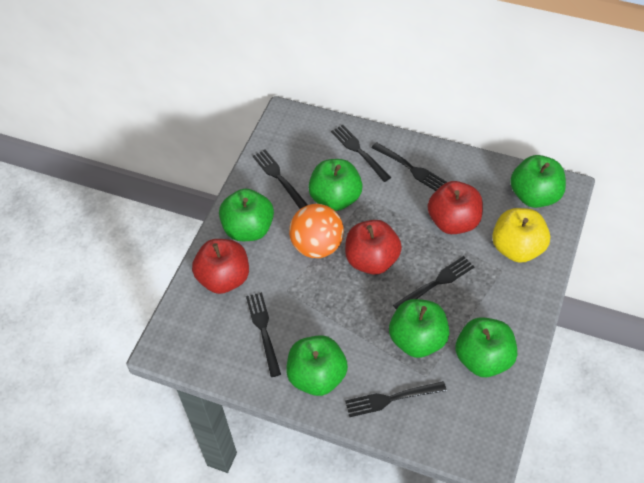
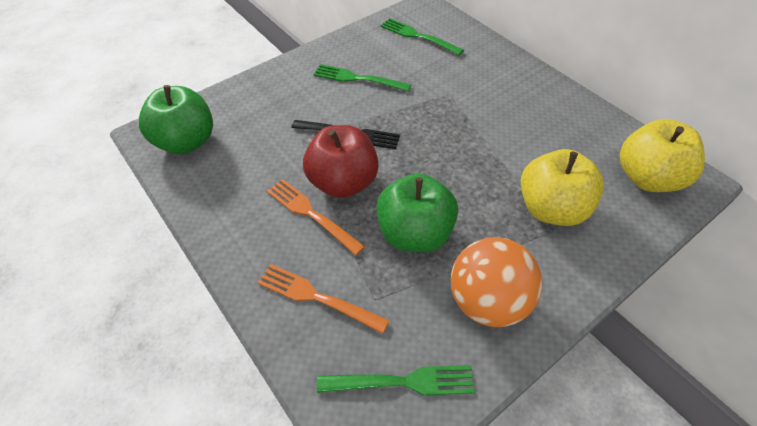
black fork: [246,292,281,377] [253,150,308,209] [331,125,391,182] [345,381,447,417] [371,142,447,191] [393,256,474,309] = 6 -> [291,120,400,149] = 1
green apple: [219,189,274,241] [286,335,348,396] [308,159,363,211] [389,299,450,358] [455,317,517,377] [510,155,566,208] = 6 -> [139,85,213,154] [376,173,458,252] = 2
green fork: none = 0 -> [314,64,411,92] [317,365,475,396] [380,18,464,55] = 3
orange fork: none = 0 -> [257,264,390,334] [267,179,365,256] = 2
red apple: [192,239,249,294] [345,220,402,275] [428,181,483,234] = 3 -> [303,125,379,198] = 1
yellow apple: [492,208,550,263] = 1 -> [521,149,604,226] [620,119,705,192] = 2

